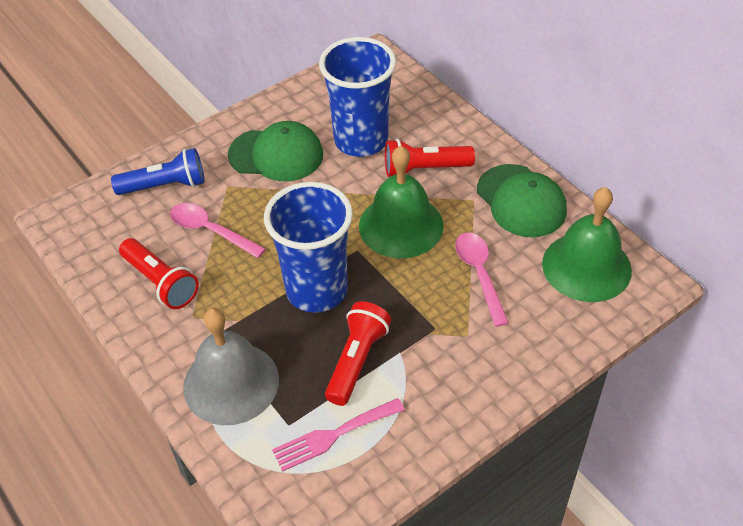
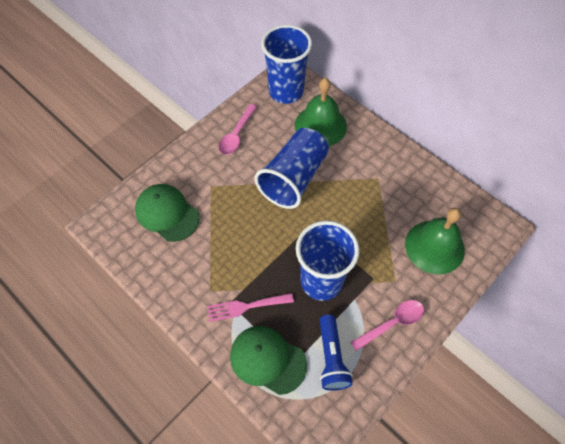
blue cup: [264,182,353,313] [319,37,396,157] = 2 -> [255,128,329,209] [261,25,312,104] [296,221,359,301] = 3
grey bell: [183,308,279,425] = 1 -> none = 0
red flashlight: [119,238,199,309] [325,301,391,406] [385,139,475,177] = 3 -> none = 0

